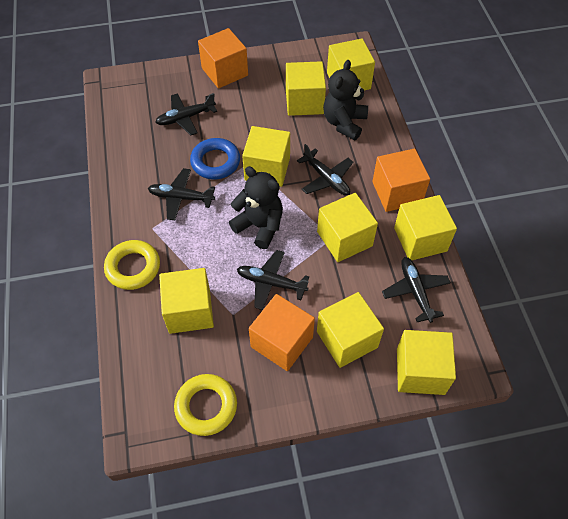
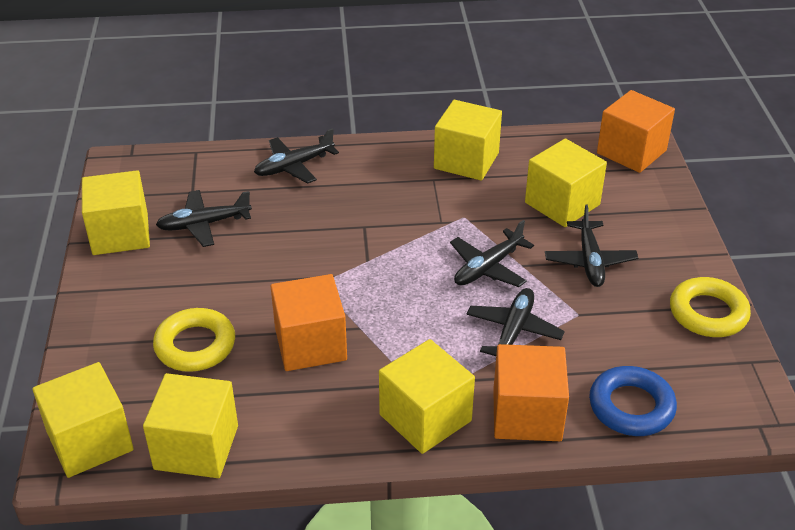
black teddy bear: [229,166,283,249] [323,60,368,140] = 2 -> none = 0
yellow cube: [159,268,214,334] [242,126,290,187] [286,61,326,116] [317,193,378,262] [317,292,384,368] [327,38,375,91] [394,195,457,260] [397,330,456,395] = 8 -> [32,362,134,478] [82,170,150,255] [143,373,238,478] [379,339,475,454] [434,100,502,181] [525,138,607,227] = 6

